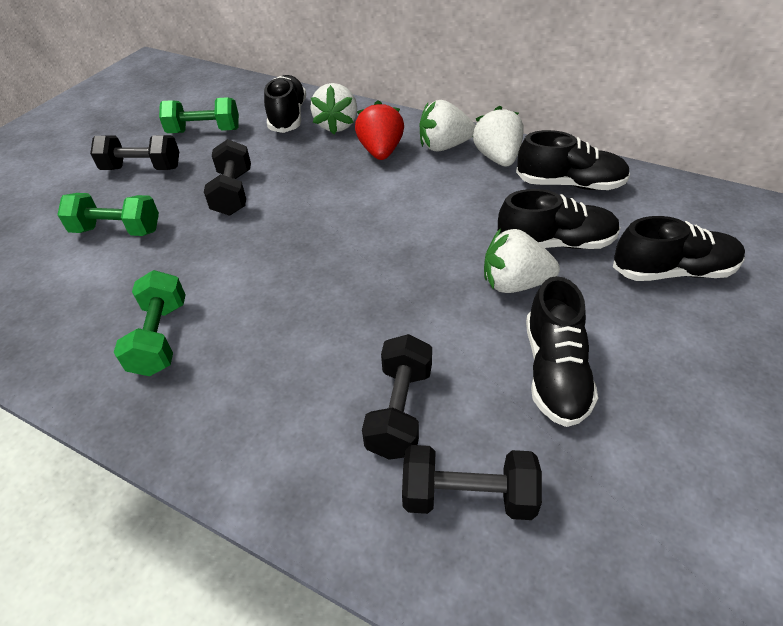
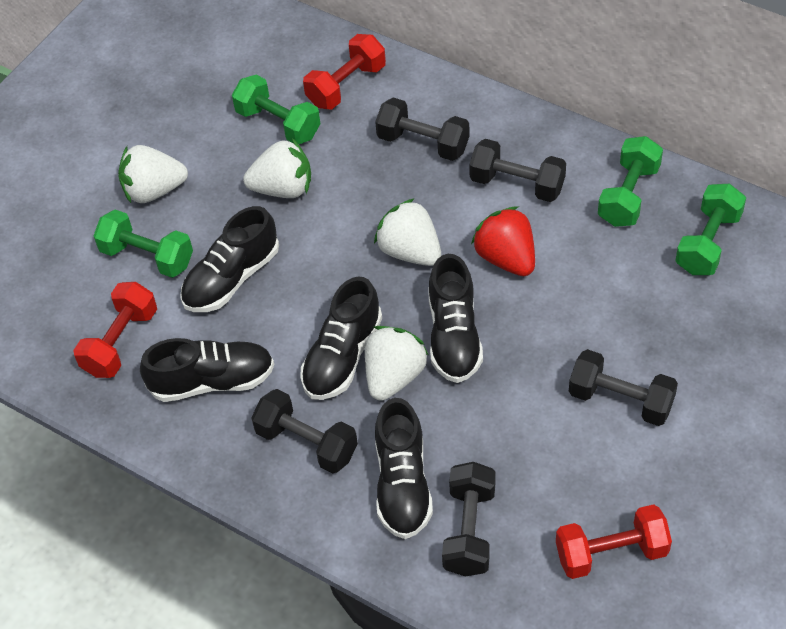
black dumbbell: [90,135,179,170] [204,139,251,216] [362,334,432,460] [402,445,542,520] = 4 -> [251,389,358,474] [375,97,470,161] [442,462,495,576] [469,139,566,202] [569,349,678,426] = 5
green dumbbell: [57,193,159,236] [113,270,186,376] [159,97,239,133] = 3 -> [94,210,193,278] [232,75,321,144] [598,136,663,227] [675,184,746,275] = 4
red dumbbell: none = 0 -> [73,282,157,378] [303,34,386,110] [556,504,672,579] = 3

